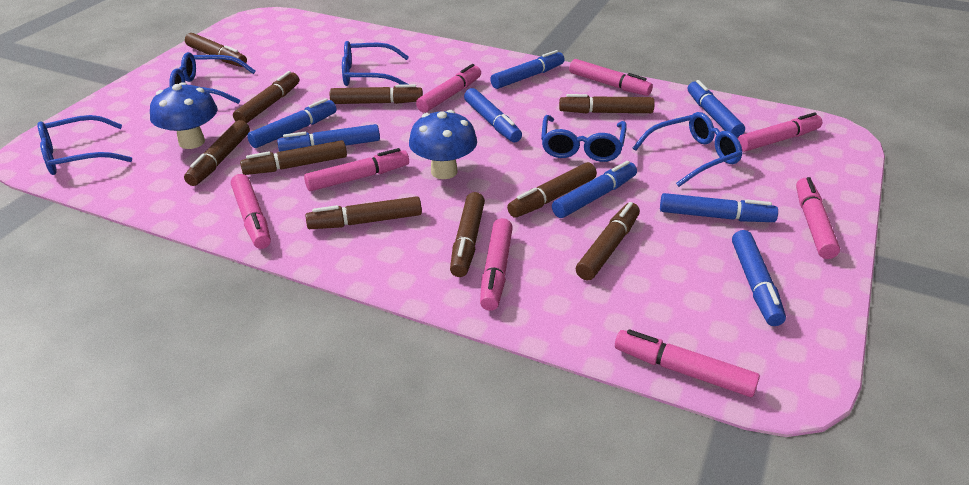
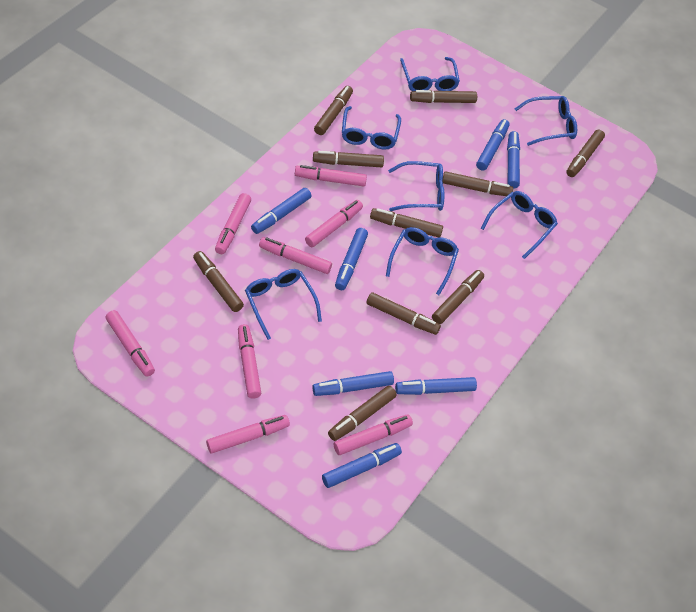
blue glasses: [37,115,132,175] [169,52,256,104] [342,41,409,86] [541,115,627,162] [633,112,743,187] = 5 -> [245,269,322,340] [342,106,401,150] [386,227,459,295] [388,161,444,211] [400,57,460,91] [481,191,558,259] [515,96,577,146] = 7
blue marker: [247,98,337,148] [277,124,380,152] [464,88,522,142] [490,50,565,89] [552,161,637,218] [660,193,778,222] [688,80,745,138] [732,230,786,326] = 8 -> [251,188,311,234] [312,371,394,396] [322,443,402,488] [335,228,368,290] [395,377,477,395] [476,119,510,171] [507,131,520,189] = 7
blue mushroom: [150,82,217,149] [409,110,477,179] = 2 -> none = 0

